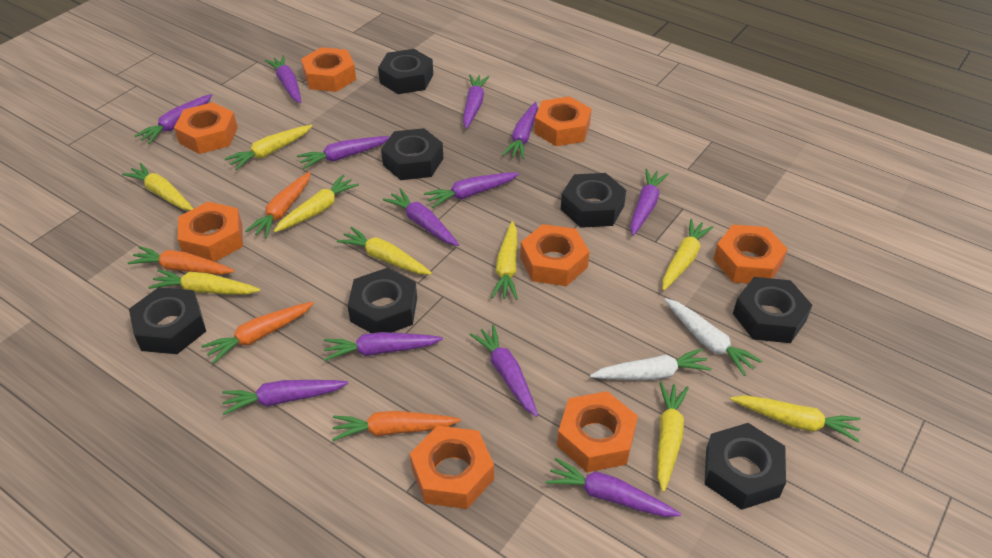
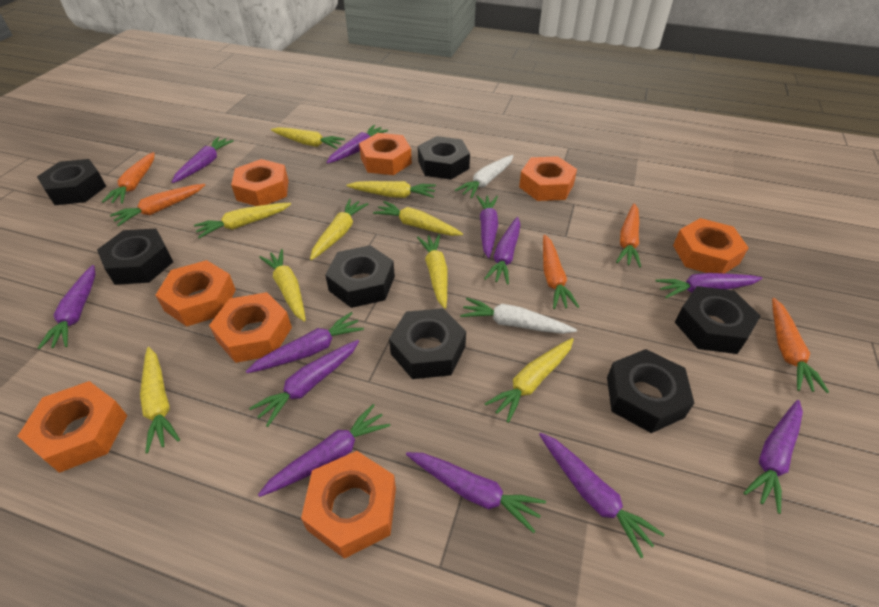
orange carrot: [128,246,235,275] [201,302,314,364] [246,171,311,238] [332,411,461,441] = 4 -> [102,152,155,204] [110,184,205,226] [543,235,579,309] [616,204,641,268] [772,298,829,393] = 5

